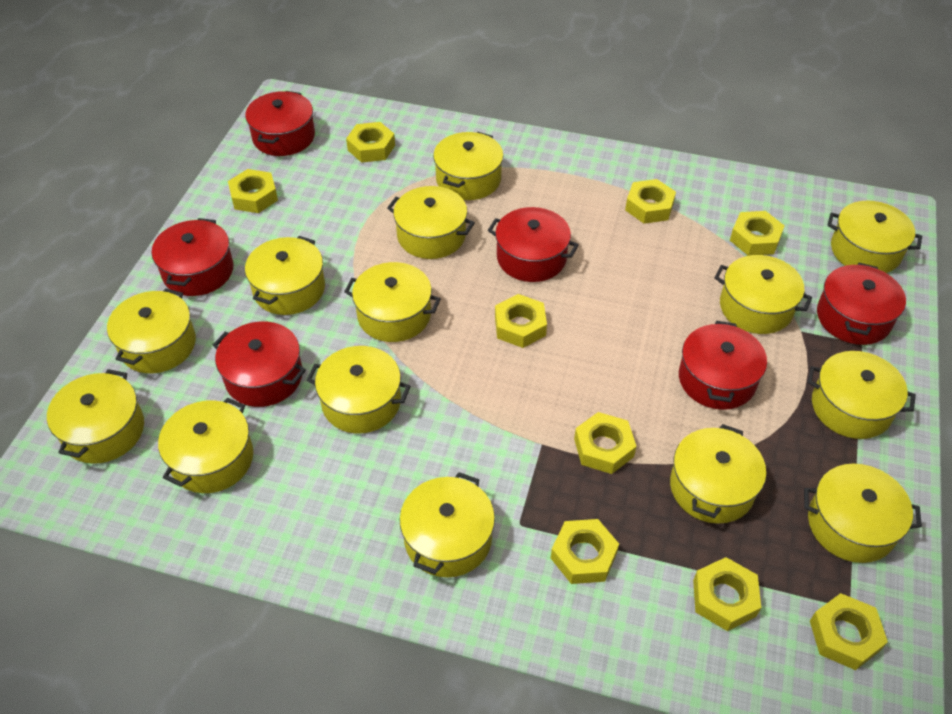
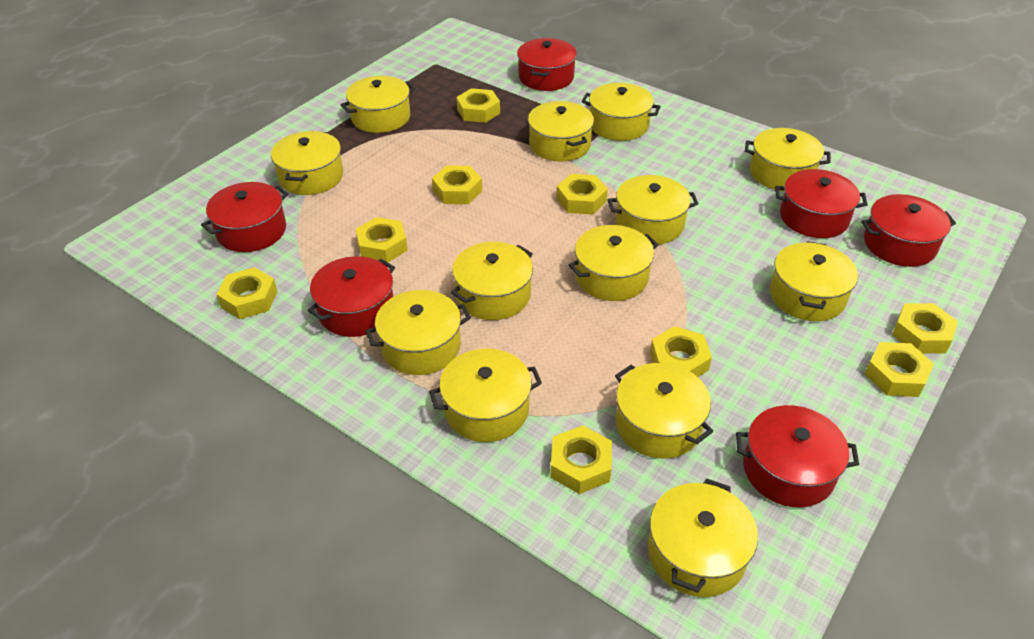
yellow pot: [47,369,144,464] [107,288,196,373] [158,397,253,493] [245,236,325,315] [307,346,411,433] [344,262,441,342] [387,186,475,259] [400,472,495,578] [433,132,503,200] [670,424,766,524] [714,255,812,334] [804,464,922,563] [807,351,916,439] [827,201,922,273] = 14 -> [271,131,343,195] [341,76,415,133] [366,290,471,375] [429,349,542,442] [451,242,533,320] [528,101,594,161] [569,225,658,301] [582,83,661,141] [607,175,699,245] [615,363,713,459] [648,478,758,597] [745,128,831,191] [770,241,858,321] = 13

